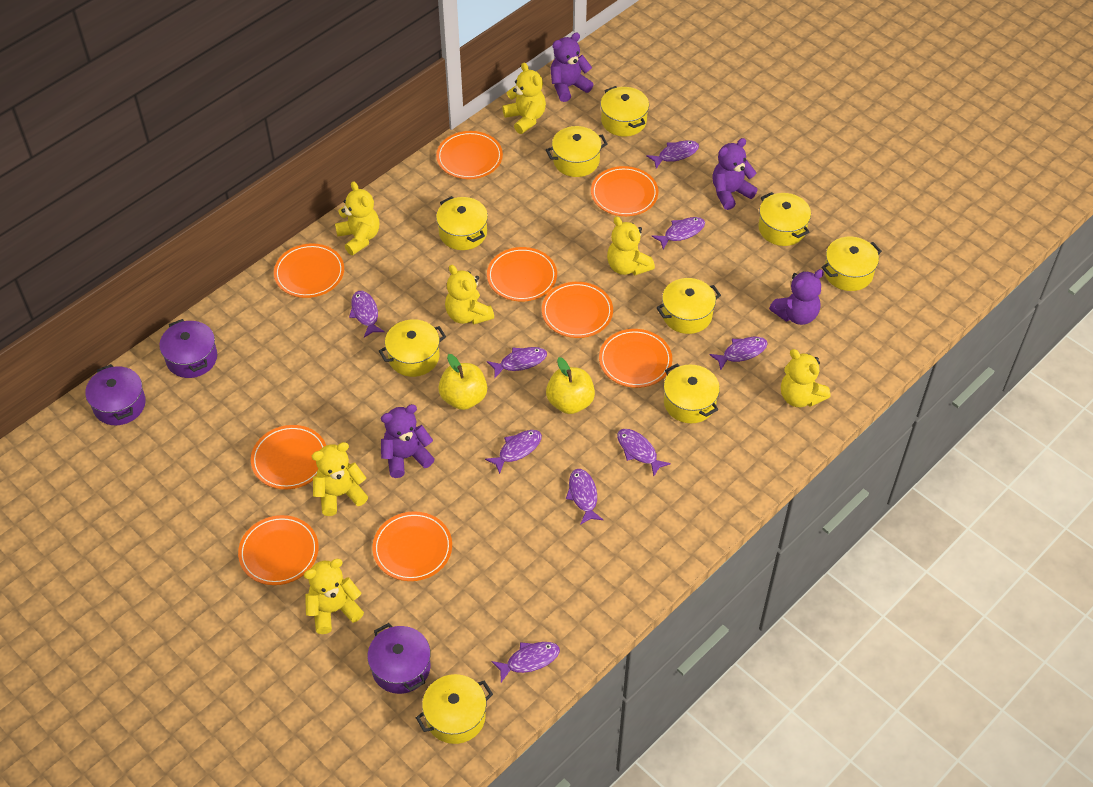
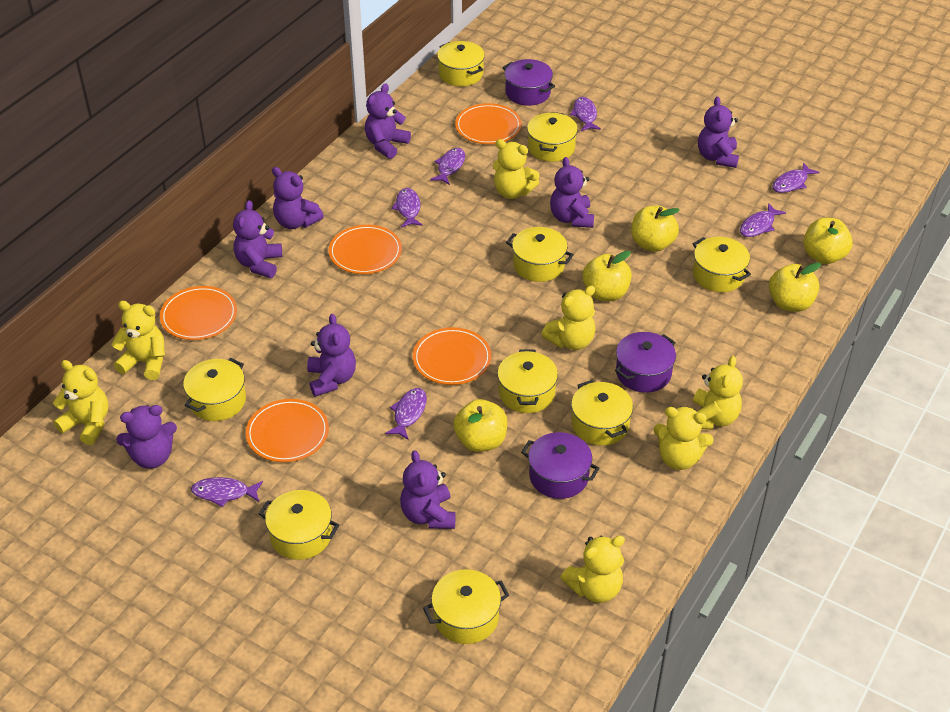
orange plate: [238,515,319,585] [251,425,326,489] [274,243,344,298] [372,511,452,581] [436,131,503,179] [487,247,557,301] [542,282,613,338] [591,166,658,216] [599,329,672,388] = 9 -> [160,286,237,340] [246,399,329,462] [329,225,402,274] [413,327,492,385] [455,103,522,144] = 5
purple fish: [349,291,385,338] [485,430,542,474] [487,347,547,378] [491,642,560,682] [566,469,603,525] [617,429,671,476] [646,140,699,169] [652,217,705,249] [709,337,768,371] = 9 -> [191,477,263,507] [385,388,427,440] [392,188,423,228] [430,148,465,185] [570,97,601,131] [740,203,786,237] [772,162,820,193] = 7
purple teddy bear: [381,404,435,478] [551,33,594,102] [712,138,757,210] [769,269,824,325] = 4 -> [116,405,177,469] [233,200,282,278] [272,167,324,229] [307,314,356,397] [365,84,411,159] [400,451,456,529] [550,157,594,228] [698,97,739,168] = 8
yellow apple: [438,354,487,410] [546,357,595,414] = 2 -> [453,399,507,452] [582,250,632,301] [631,206,679,252] [769,263,821,312] [803,218,853,264] = 5

